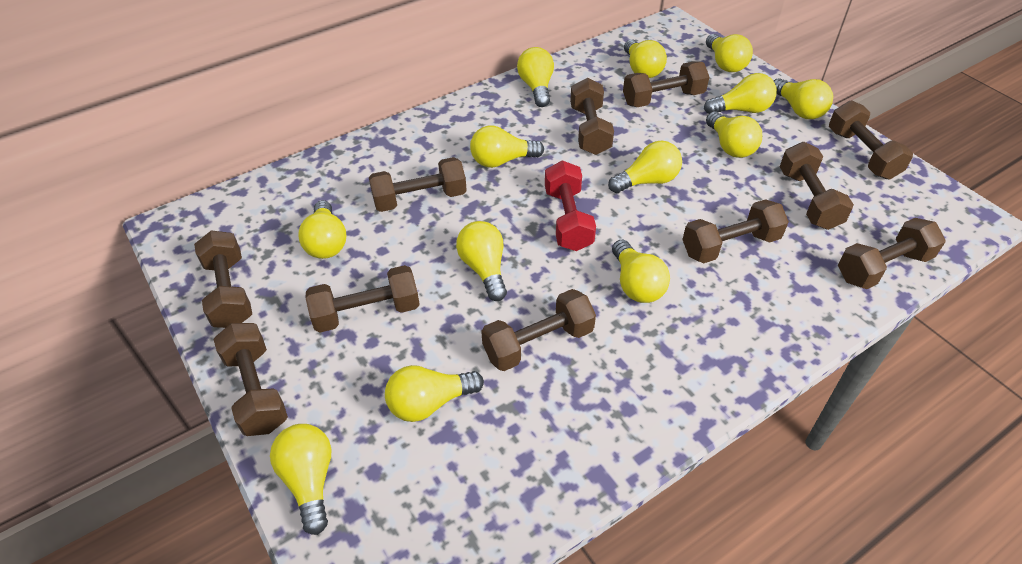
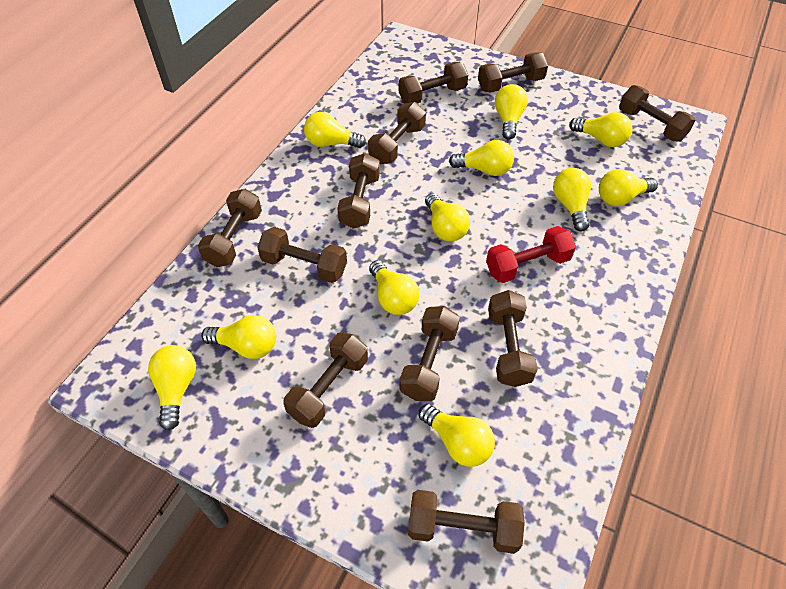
yellow light bulb: [270,424,331,535] [298,200,346,259] [385,365,484,422] [456,221,507,301] [470,125,544,168] [517,47,554,107] [608,140,682,193] [612,240,670,303] [624,39,667,78] [704,73,777,114] [706,34,753,72] [706,112,762,158] [774,78,833,119] = 13 -> [148,345,196,430] [201,315,276,359] [304,112,366,148] [369,260,419,315] [419,404,495,467] [425,193,470,241] [449,140,514,176] [495,84,528,140] [553,168,591,231] [569,112,633,147] [599,169,658,206] = 11

